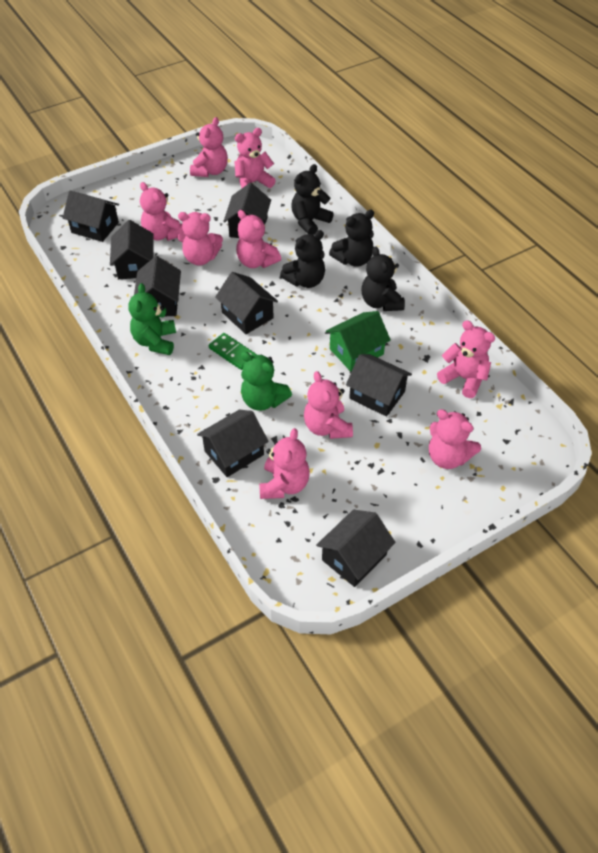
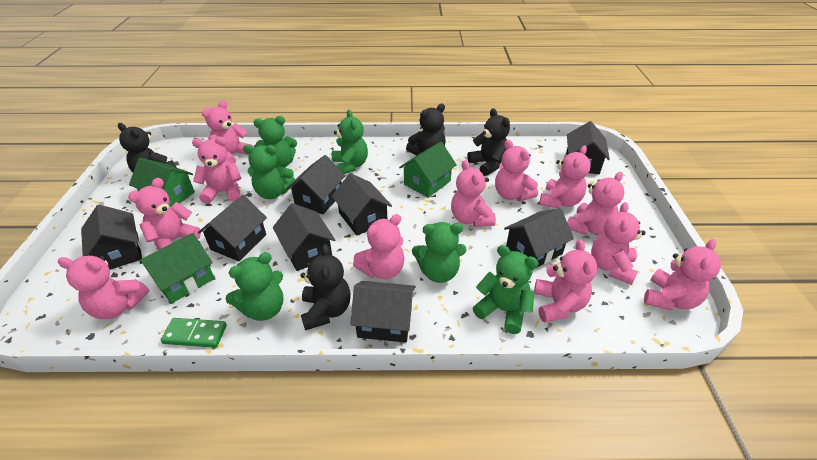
green house: [326,311,391,371] = 1 -> [129,158,195,207] [140,233,215,303] [399,142,457,198] = 3
green teddy bear: [129,283,176,355] [241,351,292,411] = 2 -> [225,252,283,321] [243,144,295,199] [254,116,297,168] [332,110,368,174] [412,222,466,283] [473,245,539,334] = 6
pink teddy bear: [140,182,183,241] [177,212,223,265] [190,117,228,177] [235,128,276,188] [236,210,281,268] [259,428,310,499] [304,371,353,439] [429,409,481,469] [437,320,495,398] = 9 -> [58,256,150,319] [128,178,201,250] [192,137,241,204] [202,100,254,163] [353,214,405,279] [451,160,496,227] [495,140,538,201] [534,239,598,322] [539,145,591,208] [567,172,624,235] [591,202,646,285] [644,239,721,311] = 12

